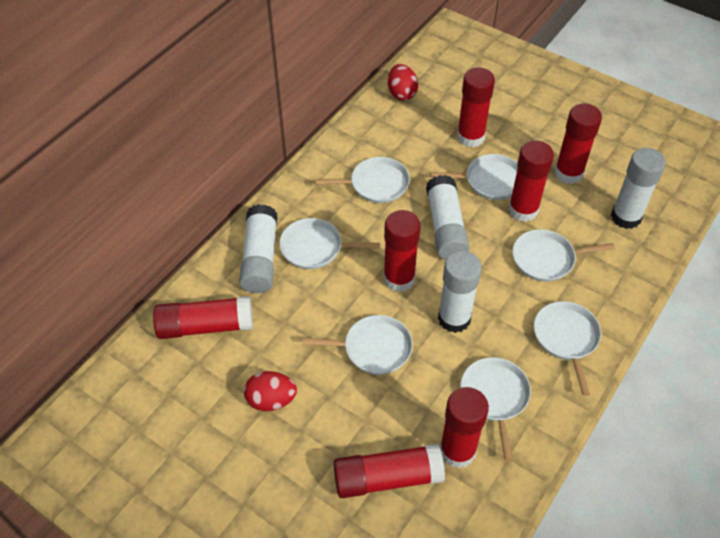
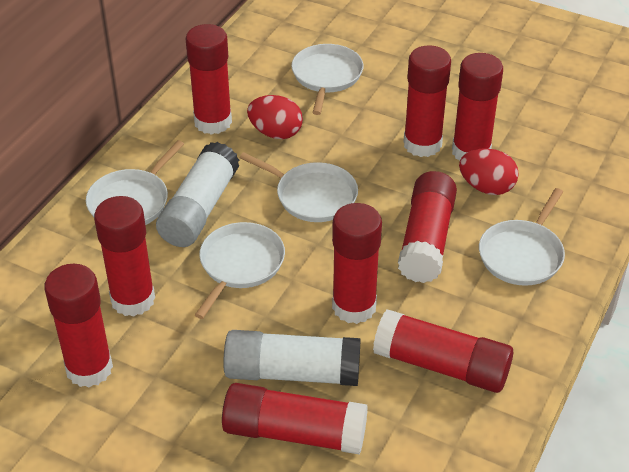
red glue stick: [153,296,253,339] [333,444,445,498] [383,210,421,292] [440,387,489,468] [457,68,495,148] [508,141,554,222] [555,103,602,184] = 7 -> [44,264,113,387] [94,196,155,317] [186,24,232,135] [222,383,368,455] [332,203,382,324] [373,309,514,393] [398,171,457,283] [403,45,451,157] [452,53,503,161] = 9
white glue stick: [239,204,277,293] [426,175,470,260] [438,251,482,333] [611,148,666,229] = 4 -> [156,142,239,247] [223,330,361,386] = 2
white pan: [279,218,380,269] [303,315,413,375] [315,157,410,203] [430,154,518,200] [460,357,531,461] [512,229,615,282] [534,301,601,396] = 7 -> [86,140,184,225] [195,222,285,319] [240,152,358,222] [292,44,364,115] [479,188,565,286] = 5

